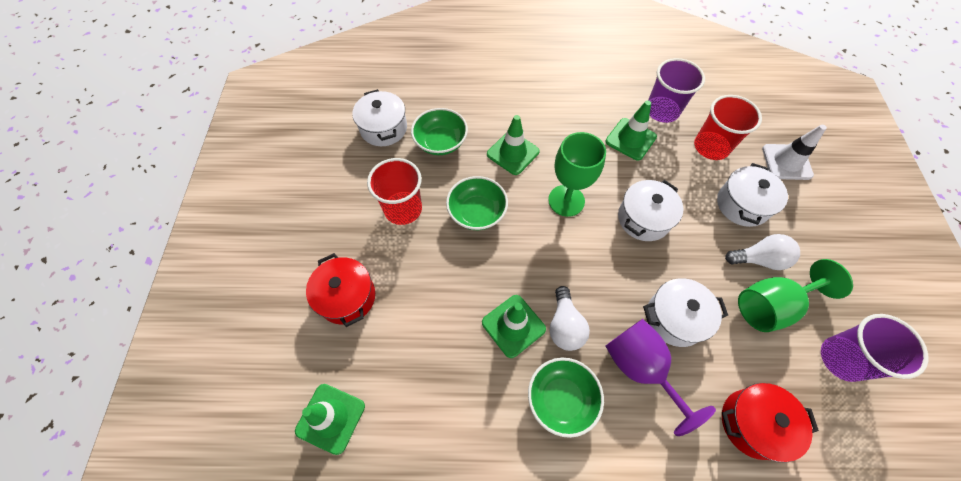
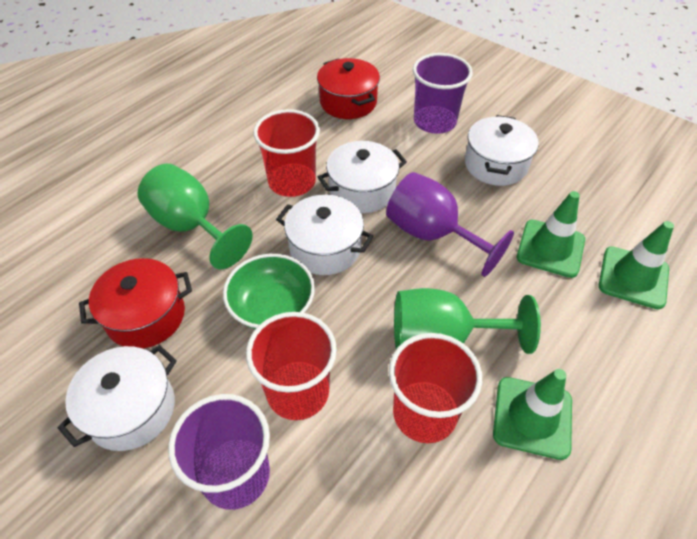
green bowl: [411,108,468,155] [446,176,508,230] [528,358,604,438] = 3 -> [223,254,315,329] = 1
green traffic cone: [295,384,365,455] [482,295,546,358] [487,115,540,175] [606,100,657,161] = 4 -> [493,369,572,460] [517,191,585,278] [599,221,674,309] = 3
red cup: [367,158,422,225] [694,95,762,160] = 2 -> [246,312,337,420] [253,109,320,197] [389,333,482,443] = 3
white light bulb: [550,286,590,351] [725,234,800,270] = 2 -> none = 0
white traffic cone: [762,125,827,180] = 1 -> none = 0

